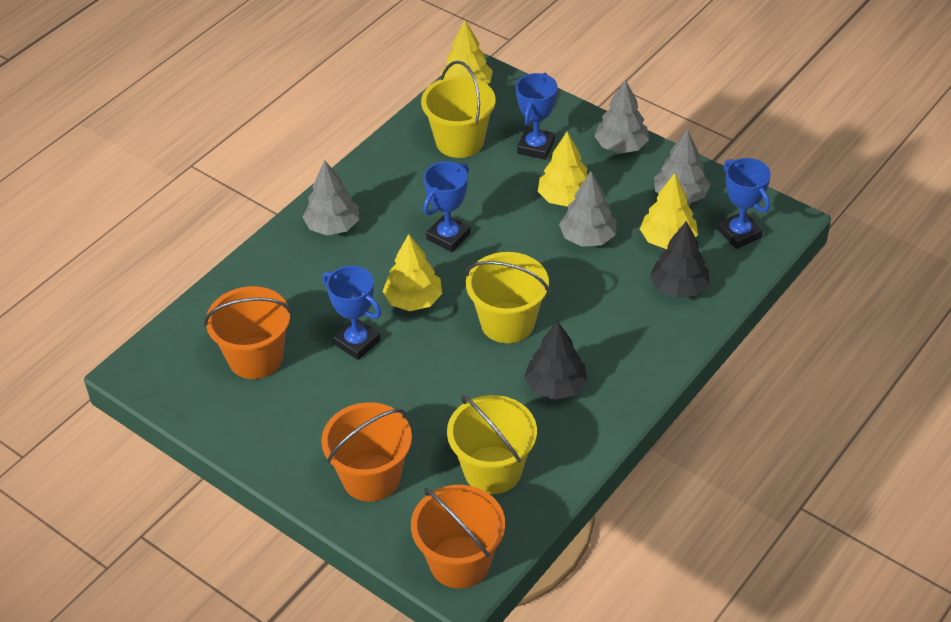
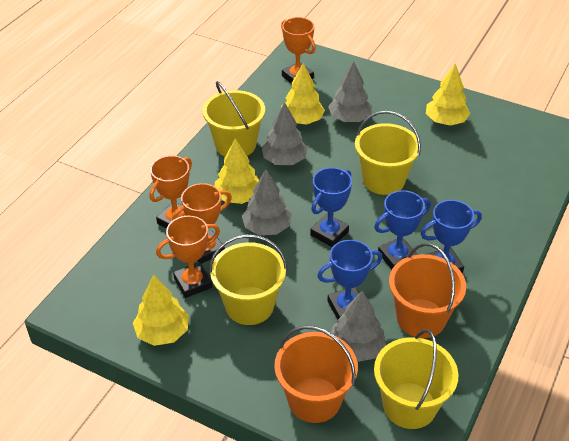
black tree: [524,321,587,400] [650,221,710,298] = 2 -> none = 0
orange bucket: [204,286,292,379] [321,402,412,502] [411,485,505,588] = 3 -> [274,325,358,423] [389,243,466,338] = 2
orange trophy: none = 0 -> [150,155,192,229] [156,216,220,298] [172,183,232,264] [281,17,316,84] = 4
yellow bucket: [421,61,495,158] [447,395,537,494] [466,252,549,343] = 3 -> [203,81,265,157] [209,234,287,325] [355,111,421,195] [374,329,459,429] = 4

